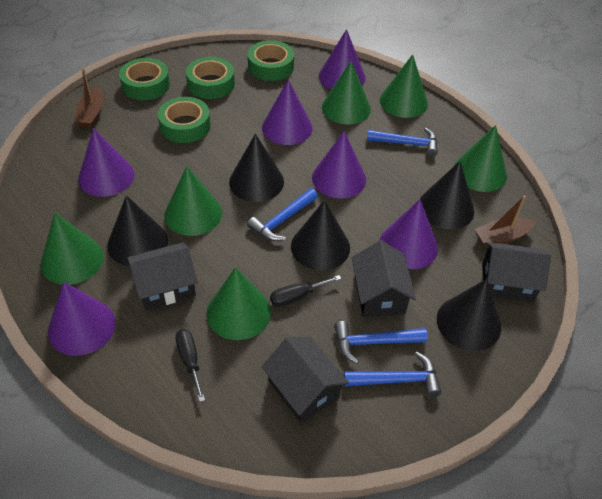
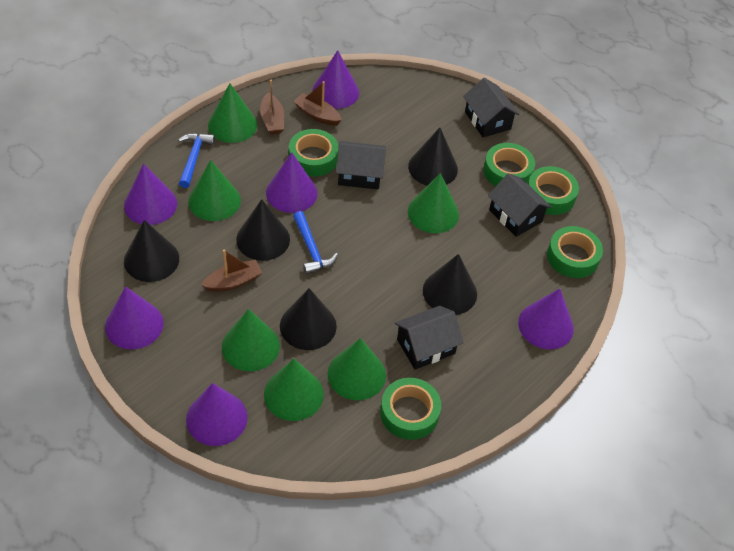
black screwdriver: [176,329,205,402] [270,275,341,307] = 2 -> none = 0
blue hammer: [247,188,318,241] [334,321,428,364] [344,352,441,397] [367,128,438,157] = 4 -> [178,133,215,188] [293,211,338,275] = 2
brown boat: [74,68,104,128] [474,195,536,247] = 2 -> [201,250,262,292] [260,79,285,134] [293,81,342,126] = 3
green tape: [119,58,170,100] [158,97,211,143] [186,57,235,99] [248,40,294,81] = 4 -> [289,129,339,177] [380,378,441,440] [483,143,535,186] [528,166,579,215] [547,226,603,278] = 5

